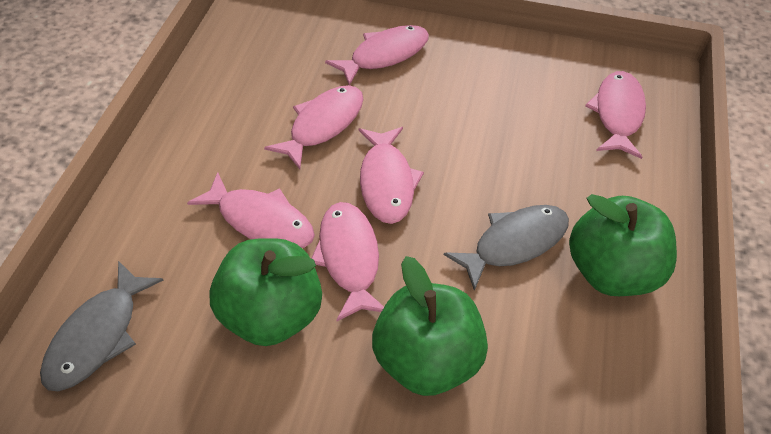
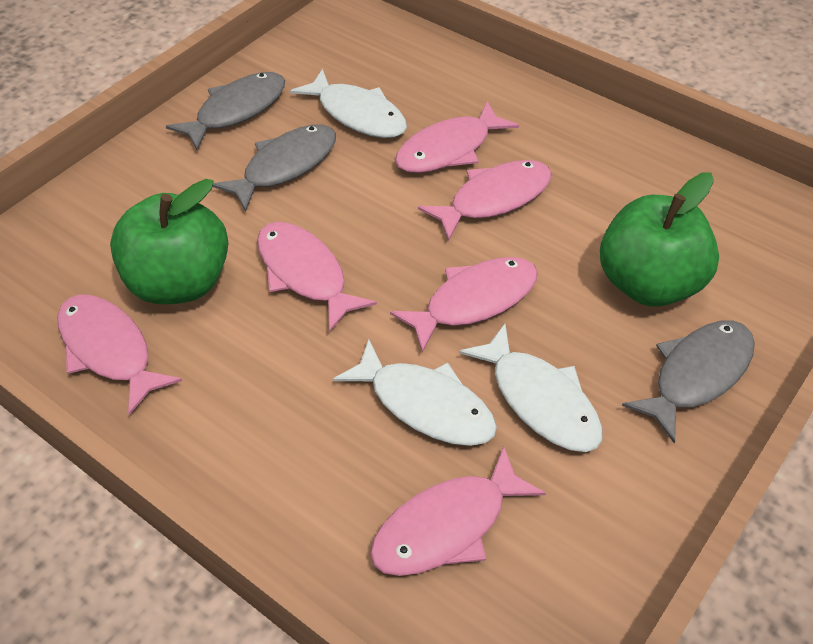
green apple: [210,238,322,346] [372,256,488,396] [569,194,677,296] = 3 -> [110,179,228,304] [600,172,719,307] = 2
grey fish: [40,261,164,391] [444,205,569,291] = 2 -> [166,72,285,150] [212,125,336,212] [622,321,755,443] = 3
white fish: none = 0 -> [290,69,407,138] [333,339,497,446] [459,324,603,452] = 3

